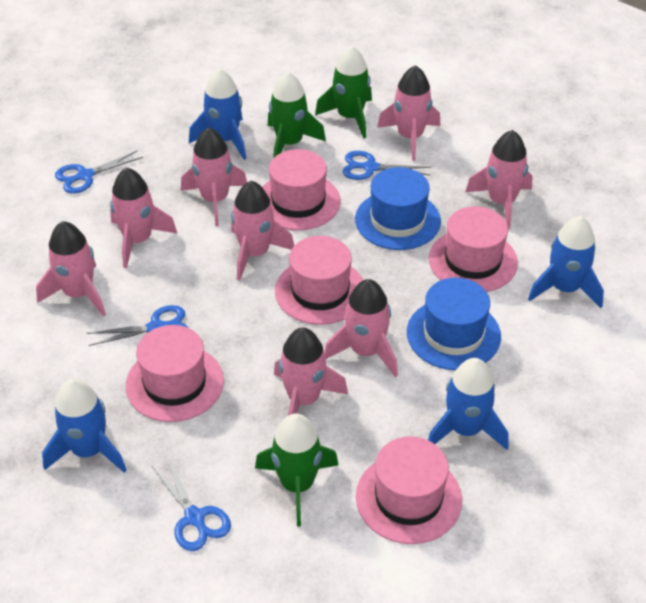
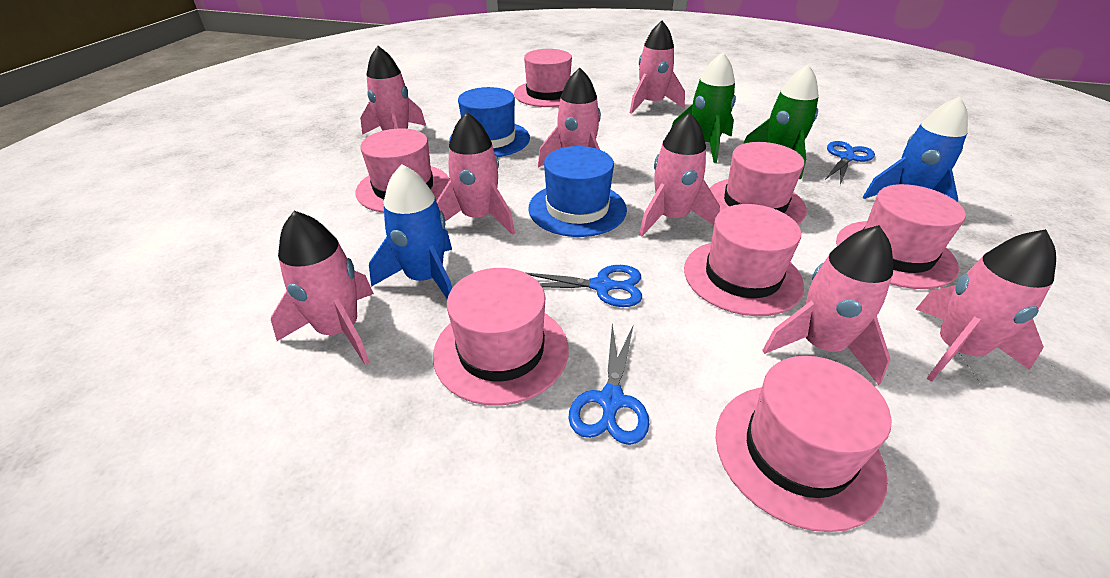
blue rocket: [42,379,126,472] [189,68,246,160] [428,358,509,450] [528,216,604,308] = 4 -> [369,164,452,299] [863,96,968,202] = 2
blue scissors: [55,151,143,194] [87,305,189,346] [151,459,231,551] [343,151,431,180] = 4 -> [527,265,642,307] [568,324,650,445] [825,141,875,185] = 3
green rocket: [255,414,339,527] [268,72,326,158] [315,46,372,139] = 3 -> [672,52,736,163] [743,64,819,179] = 2
pink hat: [126,325,224,422] [262,149,341,230] [275,236,363,325] [356,436,462,544] [429,206,518,292] = 5 -> [356,128,450,213] [433,268,568,406] [514,49,572,107] [684,204,804,316] [709,142,807,224] [716,356,891,532] [836,184,966,289] = 7

